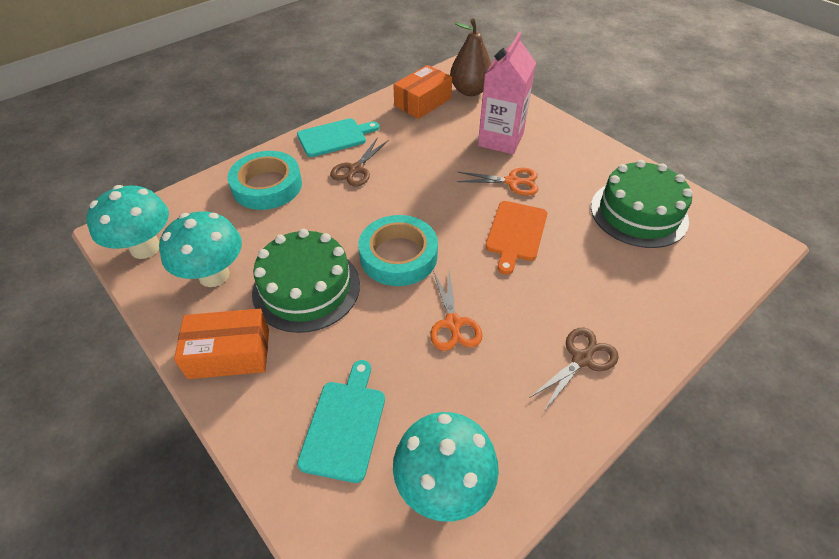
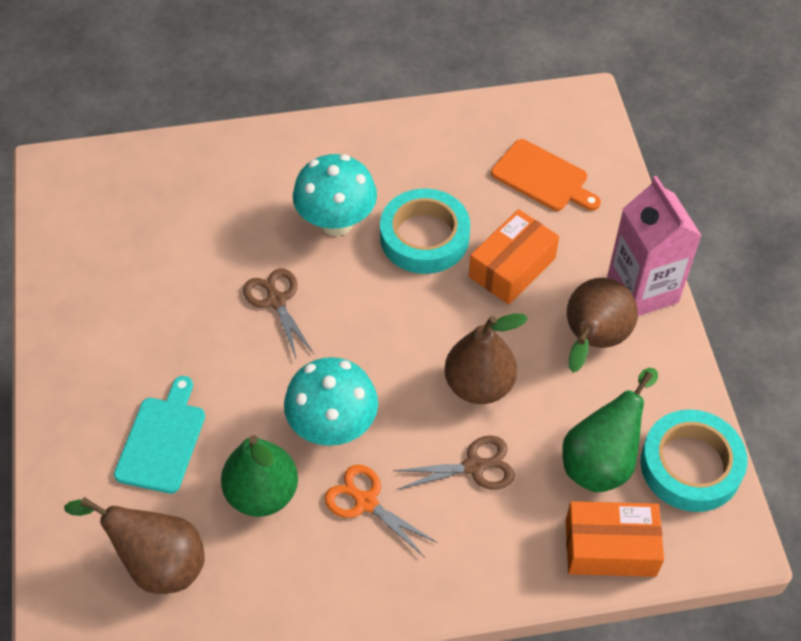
brown pear: [450,19,491,96] = 1 -> [64,497,205,594] [444,314,528,404] [567,278,638,373] = 3
green cake: [252,229,360,333] [591,160,693,248] = 2 -> none = 0
green pear: none = 0 -> [221,435,298,517] [562,368,658,493] = 2
orange scissors: [430,271,483,351] [457,168,538,196] = 2 -> [324,465,438,557] = 1
turquoise cutting board: [297,118,380,157] [297,360,385,483] = 2 -> [114,376,205,494] = 1
turquoise mushroom: [87,185,169,259] [159,211,242,287] [393,412,499,522] = 3 -> [284,357,378,446] [293,154,377,236] = 2

